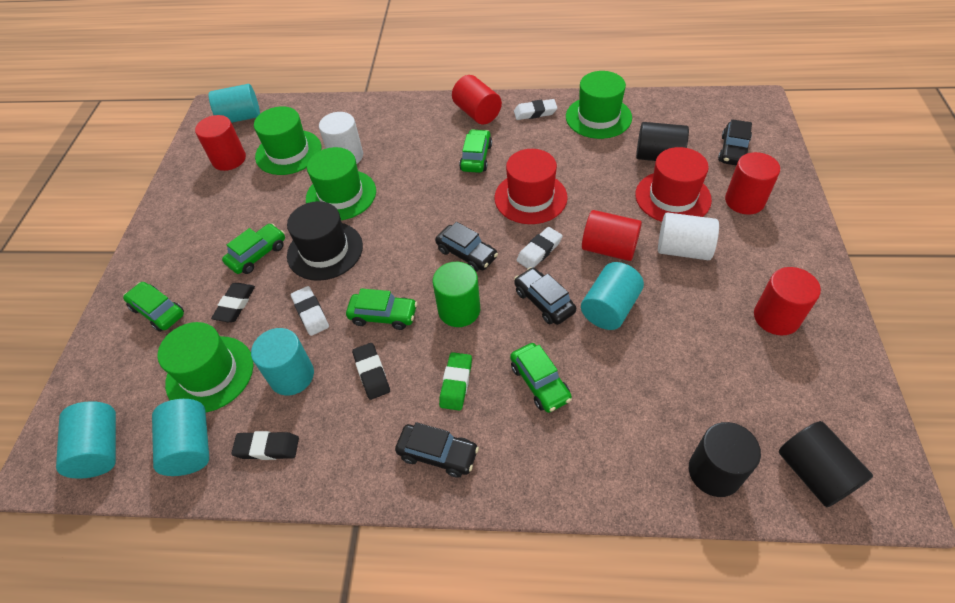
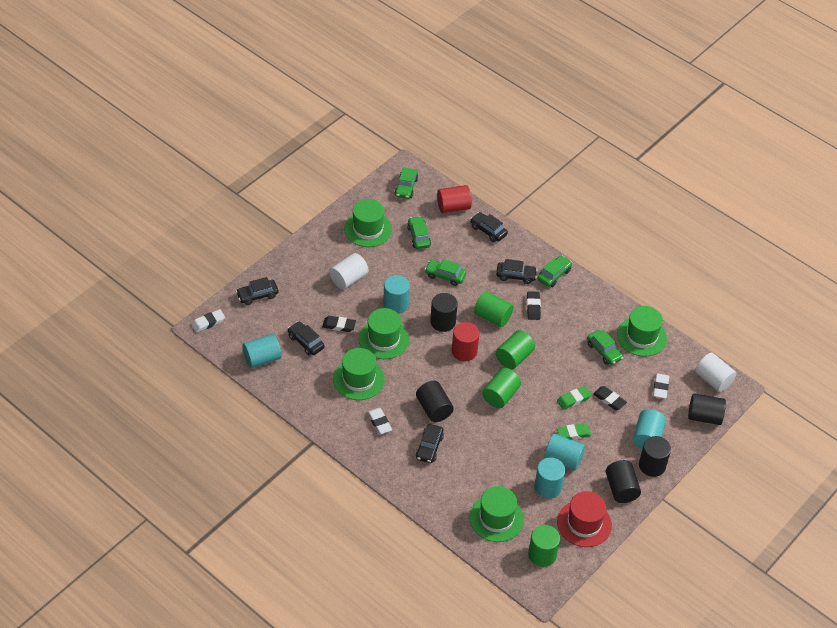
black car: [395,422,479,478] [435,222,498,272] [514,267,576,325] [718,119,752,165] = 4 -> [236,277,278,305] [287,321,325,355] [415,424,444,463] [470,212,508,242] [496,259,537,284] = 5
black cylinder: [636,122,689,161] [689,422,761,497] [779,421,873,507] = 3 -> [416,381,454,422] [430,293,458,332] [606,460,641,503] [639,436,671,477] [688,394,726,425] = 5
black hat: [287,201,363,281] = 1 -> none = 0
green cylinder: [433,262,480,327] = 1 -> [474,291,513,327] [482,368,521,408] [496,330,535,369] [528,525,560,567] = 4
green eraser: [439,352,472,411] = 1 -> [557,386,592,410] [557,423,592,440] = 2
green hat: [158,322,253,412] [254,106,321,175] [306,147,376,220] [566,71,632,139] = 4 -> [333,348,385,400] [344,199,392,247] [359,308,409,359] [469,486,524,542] [617,306,667,357] = 5
red cylinder: [195,115,246,171] [452,75,502,124] [582,210,642,261] [725,152,780,214] [754,267,821,336] = 5 -> [437,185,472,213] [452,322,479,362] = 2
red hat: [494,149,568,224] [635,147,712,222] = 2 -> [557,491,612,547] = 1

